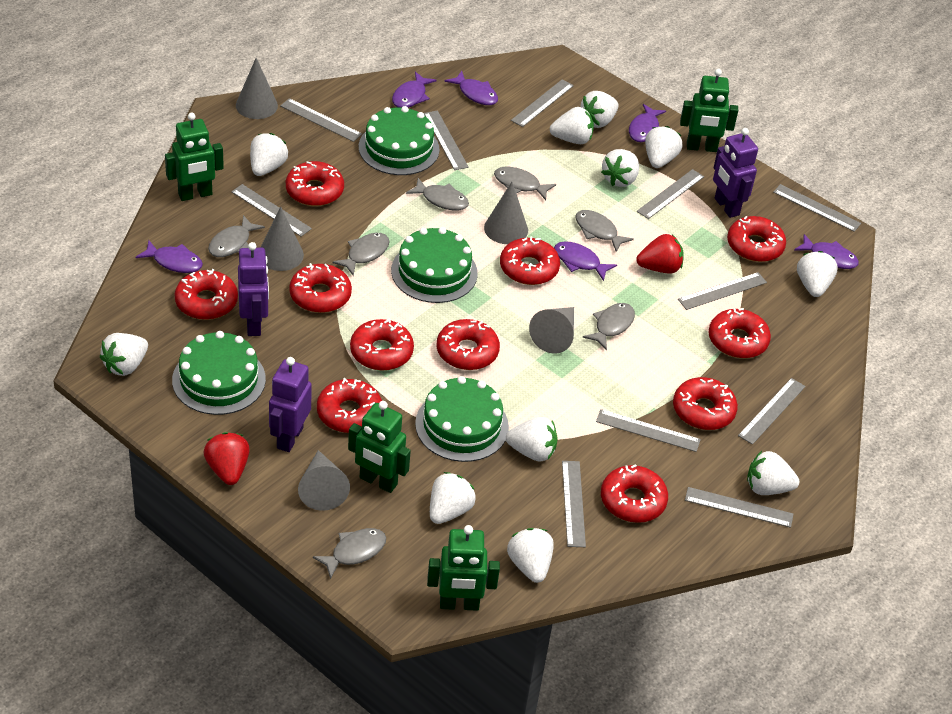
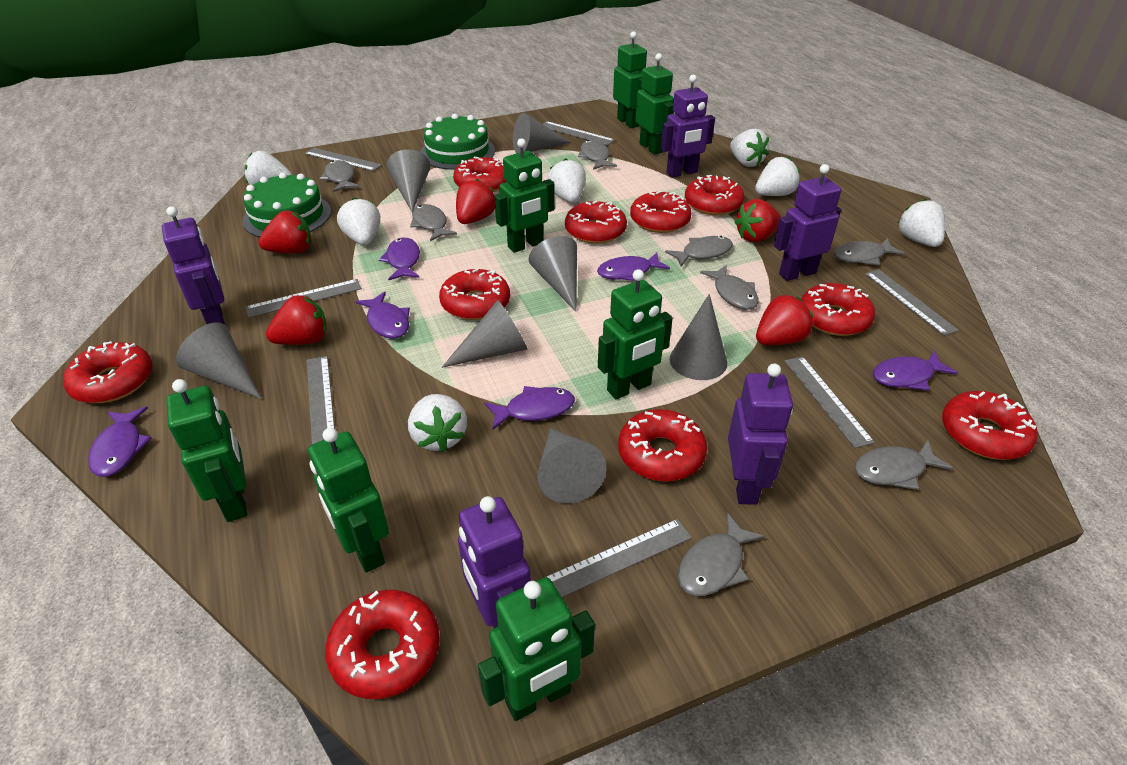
green cake: [172,331,266,415] [359,106,439,175] [391,227,478,303] [415,376,509,462] = 4 -> [242,172,331,237] [420,114,495,170] = 2
green robot: [165,113,224,201] [348,401,411,493] [427,525,500,611] [680,69,738,152] = 4 -> [166,379,247,522] [308,428,389,573] [478,577,595,721] [494,138,555,253] [598,269,673,399] [613,31,647,128] [636,53,674,155] = 7
grey cone: [236,58,278,119] [260,207,304,271] [298,450,350,511] [484,182,528,244] [529,307,574,354] = 5 -> [176,323,262,399] [386,149,430,213] [442,300,528,368] [513,113,571,153] [529,236,577,312] [538,428,607,503] [670,294,727,380] = 7
grey fish: [208,215,265,257] [313,528,386,579] [333,233,389,276] [406,178,469,211] [494,167,556,200] [576,210,634,252] [583,303,635,350] = 7 -> [320,160,359,192] [410,204,457,241] [578,140,617,170] [665,236,733,266] [678,513,765,596] [700,265,759,310] [834,238,905,265] [854,440,953,490] = 8
grey ruler: [231,184,312,237] [280,98,362,142] [424,110,469,170] [511,79,574,127] [562,461,586,547] [596,409,701,452] [637,169,704,219] [678,272,767,310] [685,487,793,528] [738,378,806,445] [773,184,861,232] = 11 -> [246,279,362,318] [304,148,382,171] [306,356,335,444] [543,121,615,145] [544,519,692,597] [785,356,875,448] [865,269,959,336] = 7
purple robot: [238,242,269,336] [269,357,312,452] [713,128,758,218] = 3 -> [162,206,225,325] [458,496,531,628] [661,75,715,178] [728,364,793,505] [774,164,841,281] = 5
red donut: [174,269,238,320] [286,161,344,206] [289,263,352,313] [317,378,382,433] [350,319,414,371] [436,319,500,370] [500,237,560,285] [601,464,668,523] [673,377,738,430] [709,308,771,358] [727,216,786,262] = 11 -> [63,341,153,403] [325,590,440,699] [439,269,510,320] [453,157,506,192] [565,201,627,244] [618,409,707,482] [630,191,692,233] [685,175,745,215] [801,283,875,336] [942,391,1038,460] = 10
red strawberry: [203,432,250,485] [636,234,683,273] = 2 -> [258,210,311,254] [266,295,327,345] [456,179,495,224] [735,199,781,242] [756,295,813,345] = 5
white strawberry: [100,333,148,376] [250,133,288,176] [430,472,476,524] [506,417,557,461] [507,528,554,583] [550,107,594,144] [580,91,619,128] [601,149,639,187] [645,126,683,168] [747,451,800,495] [797,251,838,297] = 11 -> [245,151,292,185] [337,197,380,245] [408,394,467,452] [547,159,586,203] [730,129,769,167] [755,157,800,196] [898,199,945,247] = 7

